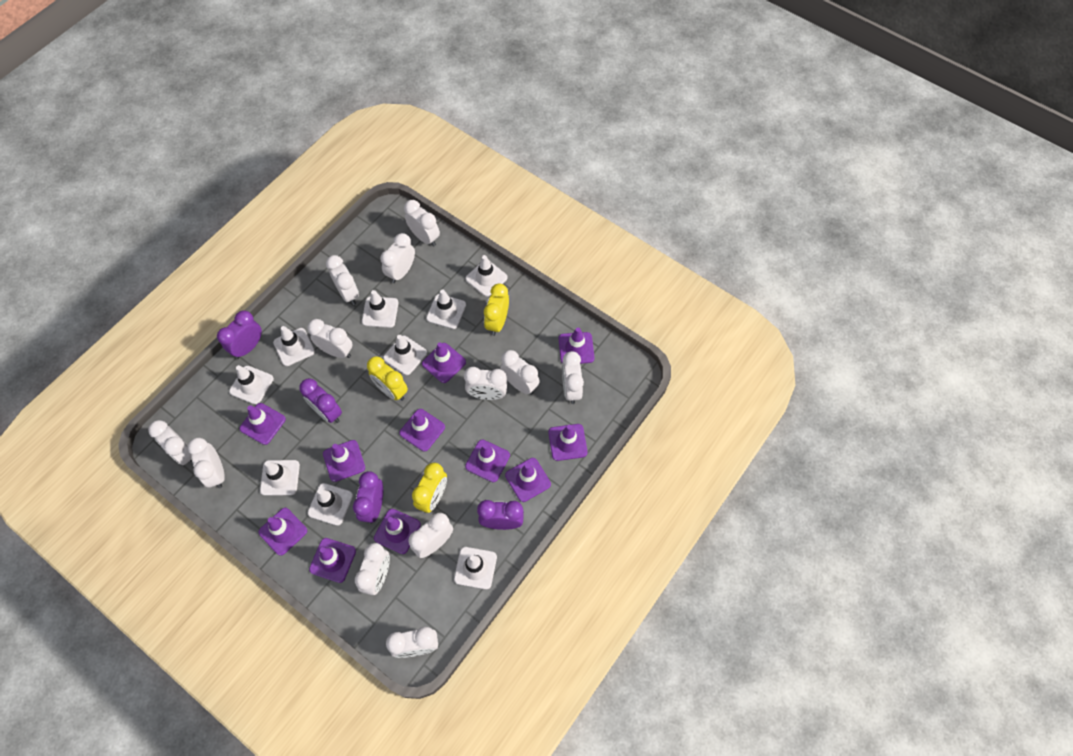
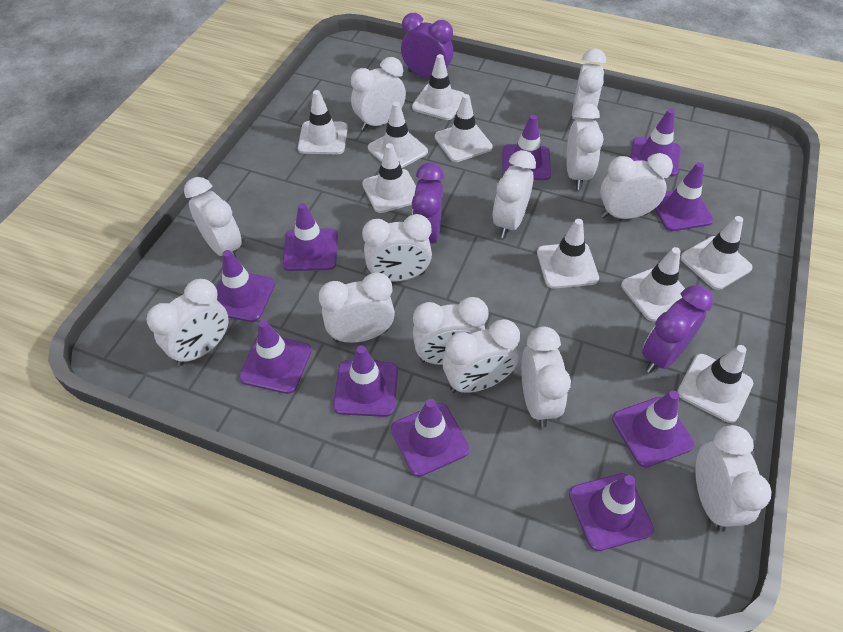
purple clock: [217,311,262,359] [300,378,342,423] [353,471,383,524] [477,500,524,530] = 4 -> [401,13,453,78] [412,163,444,244] [642,285,713,373] = 3
purple traffic cone: [240,403,286,445] [258,508,307,556] [309,538,356,583] [323,440,365,482] [374,509,421,554] [399,409,445,452] [422,342,466,383] [465,440,510,482] [505,458,551,502] [548,424,588,461] [559,327,594,364] = 11 -> [216,250,275,322] [239,320,312,394] [282,203,338,271] [333,345,398,417] [391,399,470,477] [502,115,551,180] [569,473,654,551] [612,391,694,468] [630,109,681,176] [655,162,714,231] = 10
white clock: [148,420,193,465] [187,438,225,488] [307,319,352,358] [326,255,359,305] [355,543,390,595] [380,233,415,283] [386,627,438,658] [404,200,440,246] [408,513,453,558] [464,367,508,400] [500,350,540,395] [562,351,584,404] = 12 -> [147,279,229,366] [184,177,242,259] [319,272,395,343] [351,57,406,131] [362,214,432,282] [413,297,488,365] [443,319,520,393] [493,150,536,238] [521,326,571,427] [566,103,604,190] [572,49,606,120] [600,153,673,219] [695,425,772,532] = 13
yellow clock: [367,356,408,401] [412,463,447,513] [484,283,509,336] = 3 -> none = 0

